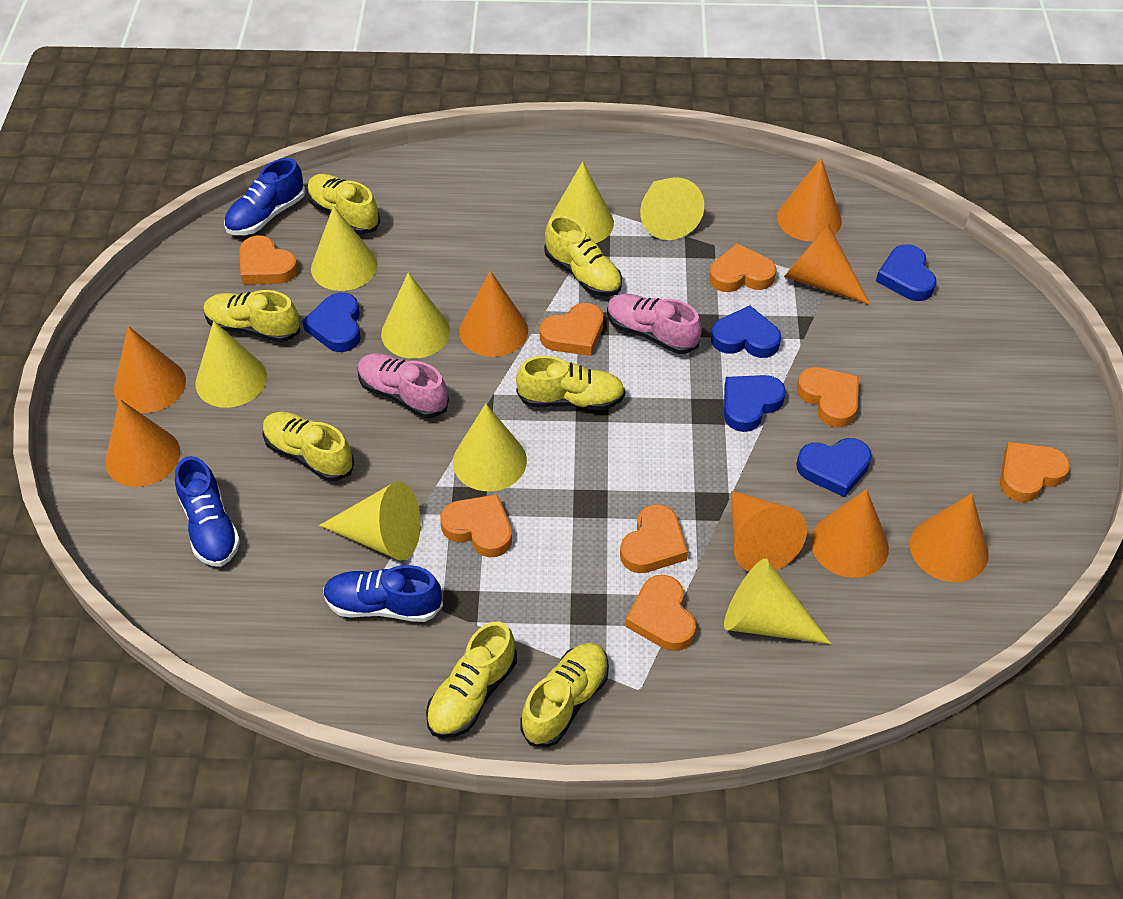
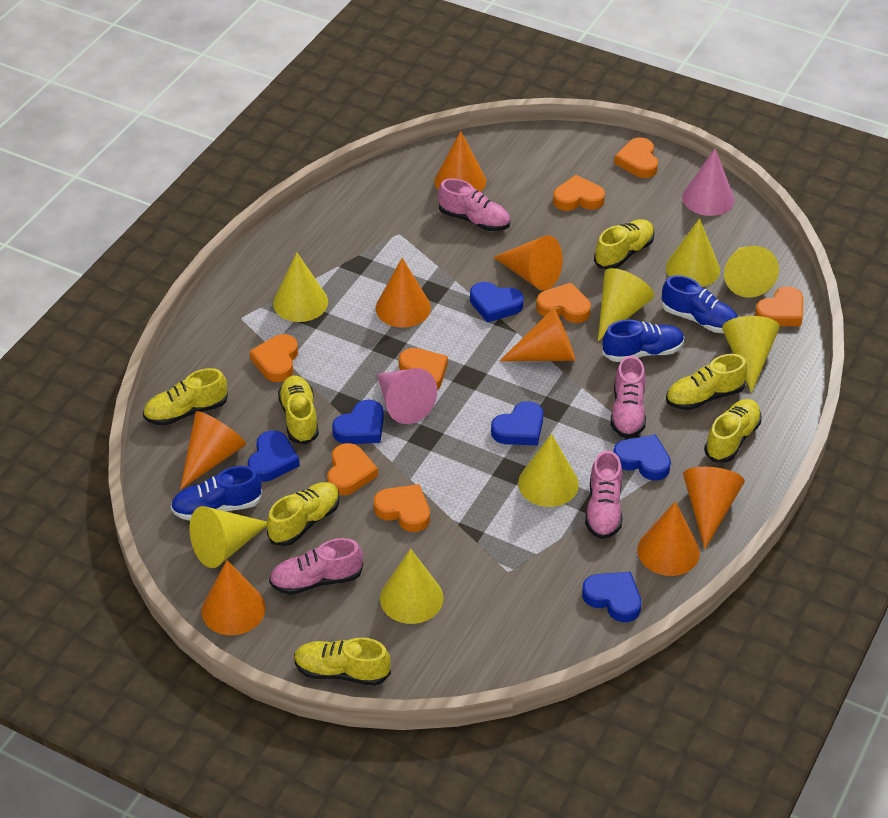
blue heart: [302,293,361,352] [711,306,781,358] [724,375,786,432] [796,438,872,497] [876,244,936,301] = 5 -> [248,430,300,482] [332,400,384,444] [470,282,524,323] [491,401,543,446] [582,572,641,622] [614,434,671,481] = 6
pink cone: none = 0 -> [377,368,437,424] [682,149,735,216] = 2
pink shoe: [358,353,449,418] [607,294,702,354] = 2 -> [269,538,363,595] [438,178,510,231] [585,450,623,539] [610,356,646,438] = 4

